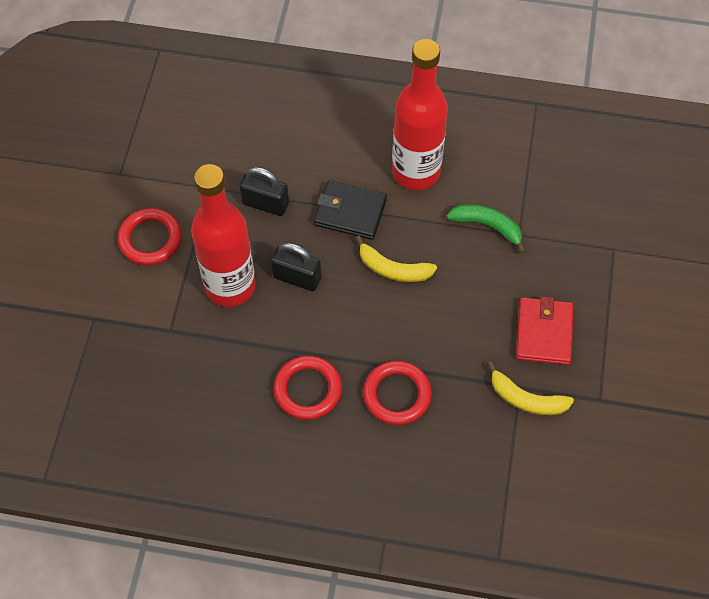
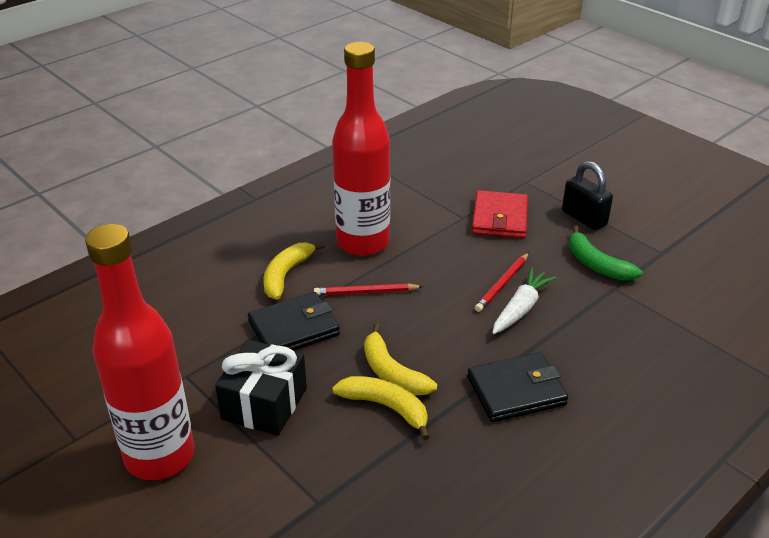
black gift: none = 0 -> [215,339,307,436] = 1
black padlock: [239,167,289,216] [271,243,321,291] = 2 -> [562,161,613,230] = 1
black wallet: [314,180,387,240] = 1 -> [248,292,340,351] [467,352,568,422] = 2
red pencil: none = 0 -> [314,283,423,296] [475,253,529,312] = 2
red ring: [118,208,182,265] [274,356,342,420] [363,361,432,425] = 3 -> none = 0
white carrot: none = 0 -> [492,268,557,334] = 1
yellow banana: [355,236,437,282] [487,361,574,415] = 2 -> [263,242,325,300] [332,376,430,440] [364,323,437,395] = 3

